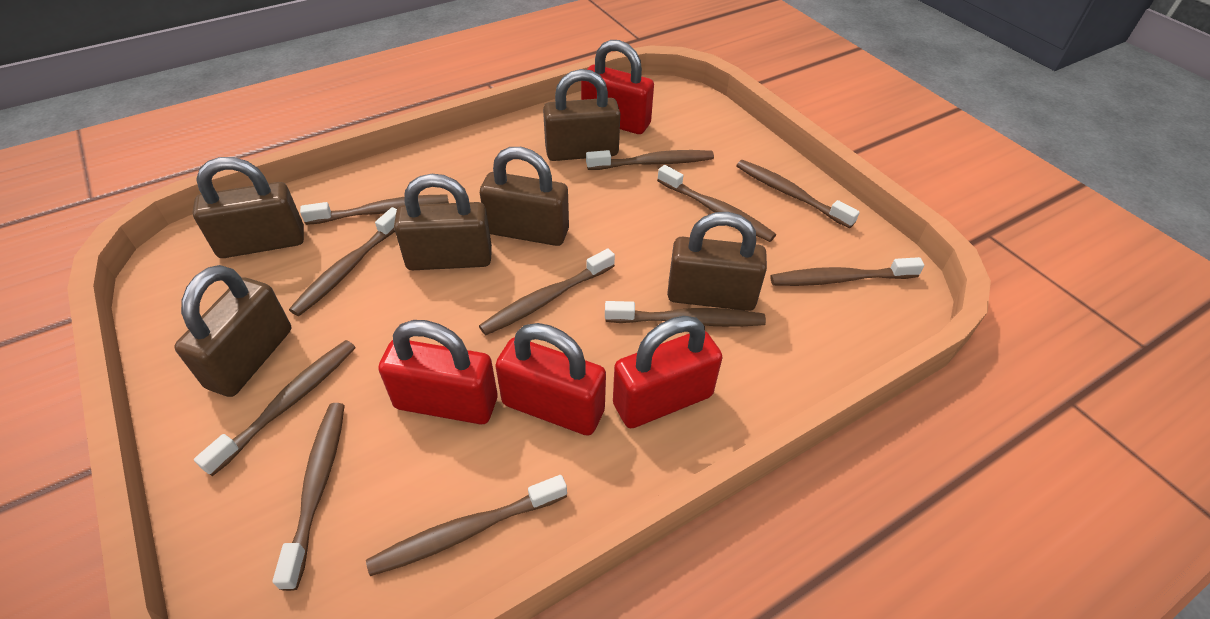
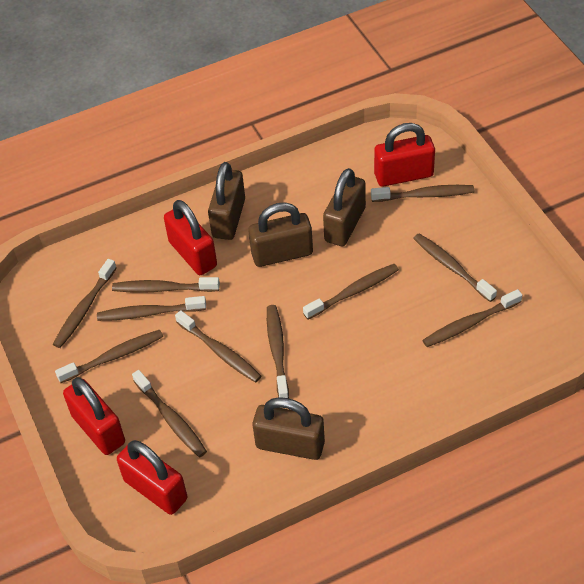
brown padlock: [174,265,291,397] [193,157,304,258] [394,174,492,270] [480,147,569,246] [543,69,620,161] [667,212,767,311] = 6 -> [208,162,245,240] [248,202,313,267] [253,397,325,460] [323,168,366,246] = 4

